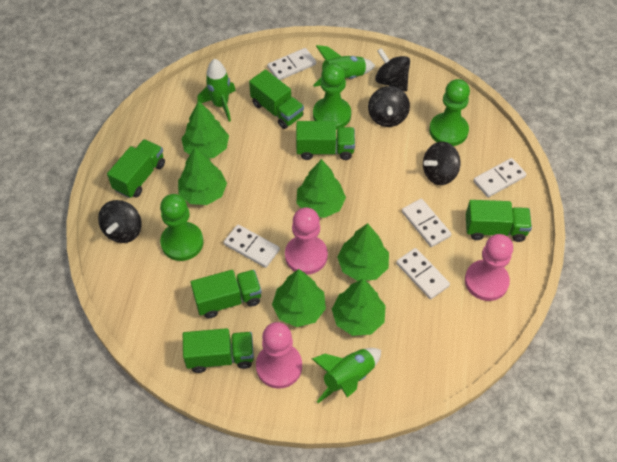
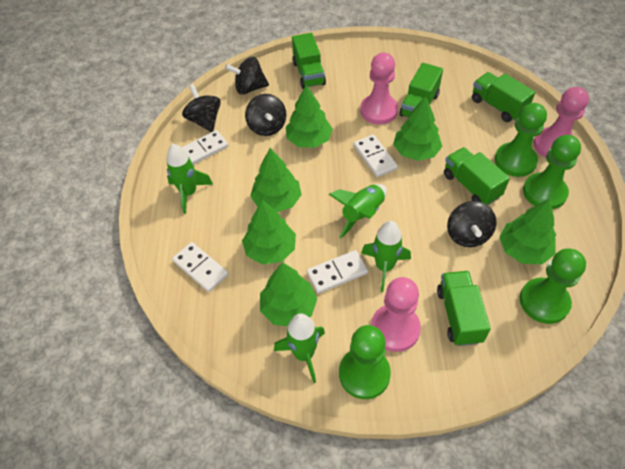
green pawn: [160,194,204,261] [313,63,351,130] [429,79,470,146] = 3 -> [339,325,391,399] [495,103,547,177] [520,248,586,324] [523,135,581,209] = 4
green rocket: [197,59,236,122] [312,348,381,403] [313,45,376,87] = 3 -> [167,144,213,214] [274,313,325,383] [328,184,387,238] [361,221,411,292] = 4
green truck: [107,139,165,198] [183,328,254,373] [191,270,262,318] [249,69,304,129] [296,121,355,160] [466,200,532,242] = 6 -> [292,33,326,89] [399,63,443,118] [437,271,491,346] [444,147,510,205] [472,72,535,122] = 5
white domino: [224,224,280,268] [267,48,316,80] [396,248,450,299] [402,198,451,247] [473,158,527,197] = 5 -> [172,242,229,292] [181,130,229,165] [307,250,368,294] [353,135,398,177] = 4

